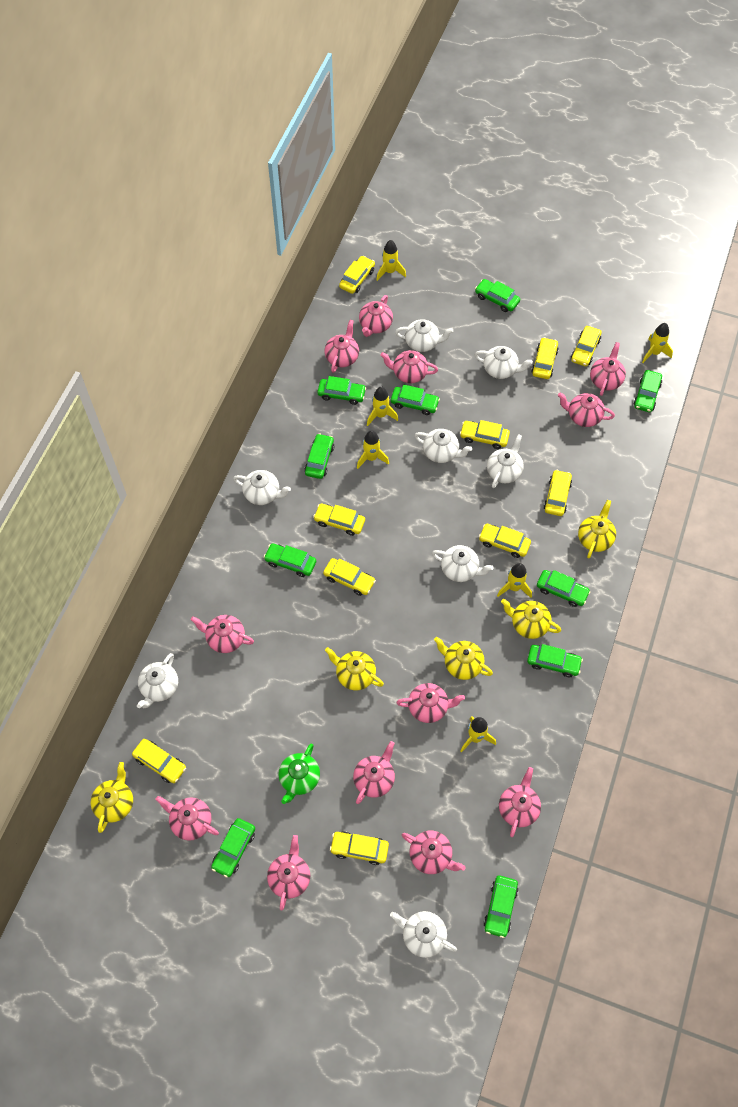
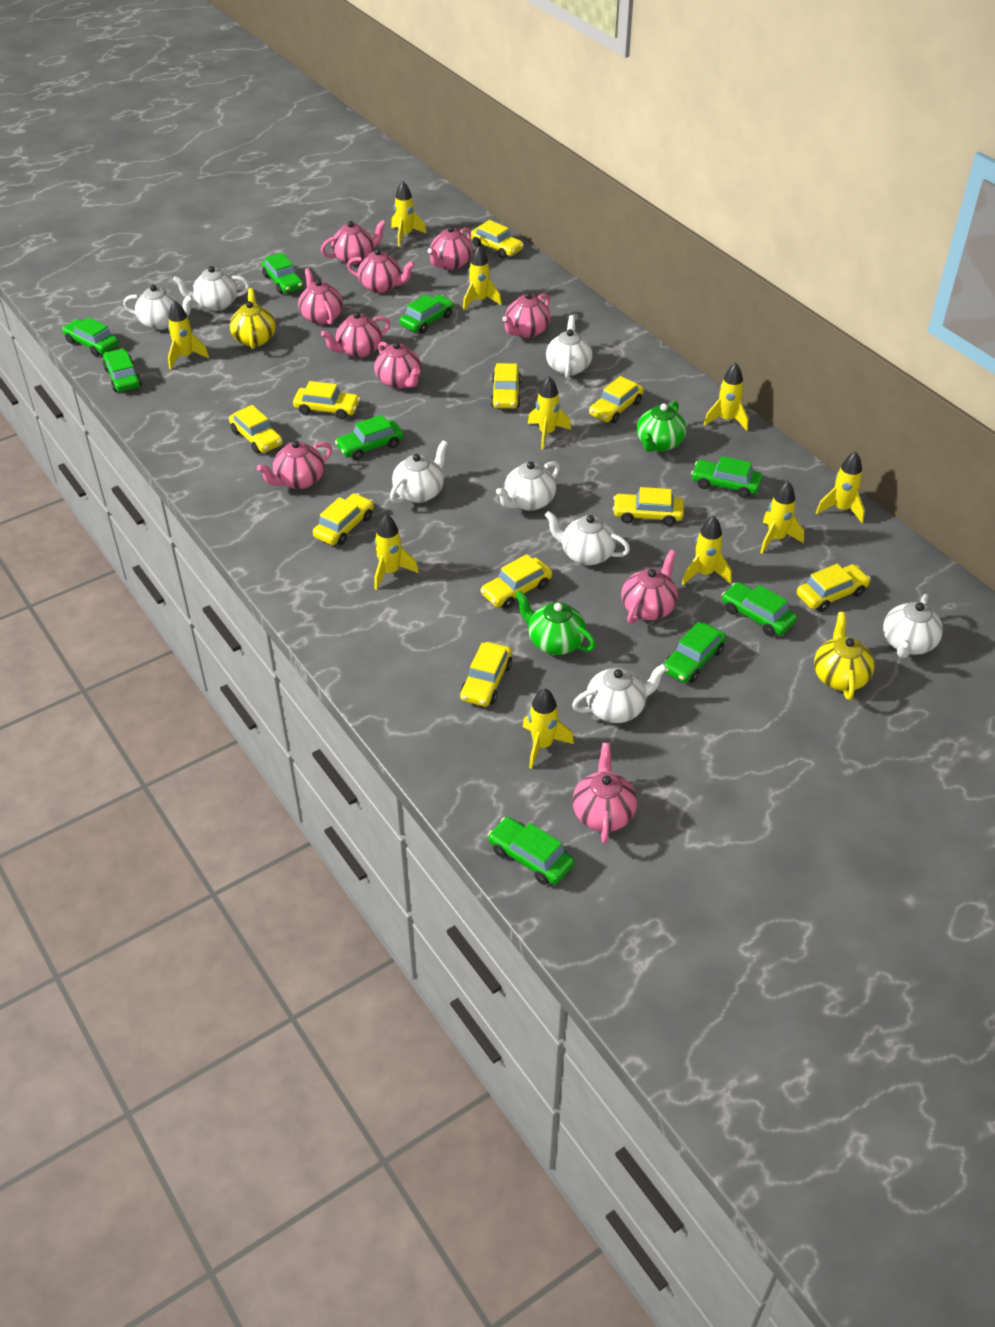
green car: [211,818,255,877] [264,543,316,577] [305,433,334,479] [317,376,366,405] [391,384,440,415] [475,279,520,312] [484,876,518,938] [527,644,583,677] [537,570,591,607] [633,370,662,412] = 10 -> [62,317,119,356] [103,349,142,392] [261,253,304,294] [335,415,404,460] [400,294,454,333] [488,817,574,885] [664,622,726,683] [691,456,763,498] [722,582,797,636] = 9
green teapot: [278,744,320,804] = 1 -> [515,591,596,655] [637,401,687,452] = 2
pink teapot: [155,796,219,841] [191,615,254,653] [267,835,310,911] [324,320,359,373] [353,741,395,804] [359,295,393,337] [380,350,438,383] [396,683,465,723] [402,830,466,874] [499,767,541,837] [558,393,615,427] [590,342,626,396] = 12 -> [257,440,332,489] [298,268,343,325] [321,220,386,265] [321,312,390,358] [347,249,415,293] [374,342,421,389] [428,226,473,270] [502,292,551,338] [572,743,637,844] [621,550,678,624] = 10
yellow rocket: [357,430,389,469] [367,387,398,426] [376,240,406,281] [461,716,496,752] [497,563,532,598] [642,323,673,363] = 6 -> [168,300,209,369] [374,514,419,590] [391,181,427,246] [463,246,502,310] [523,688,574,769] [528,376,571,449] [682,516,731,585] [704,363,749,431] [760,481,804,554] [816,451,865,523] = 10
yellow teapot: [91,762,133,833] [325,647,384,691] [434,637,493,680] [501,599,561,639] [578,500,616,558] = 5 -> [230,288,276,349] [814,612,874,700] = 2

